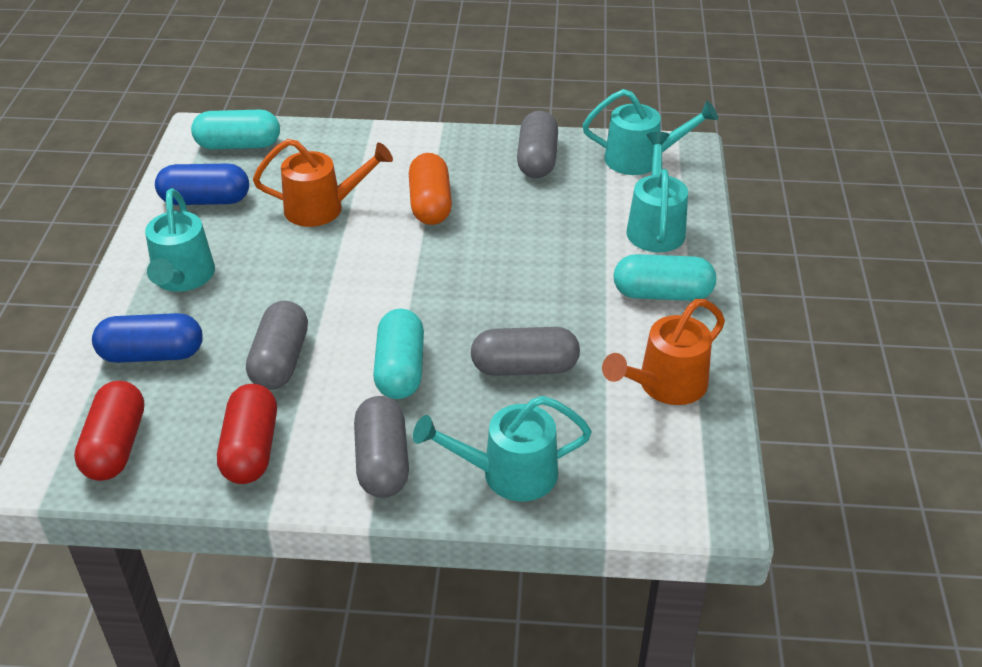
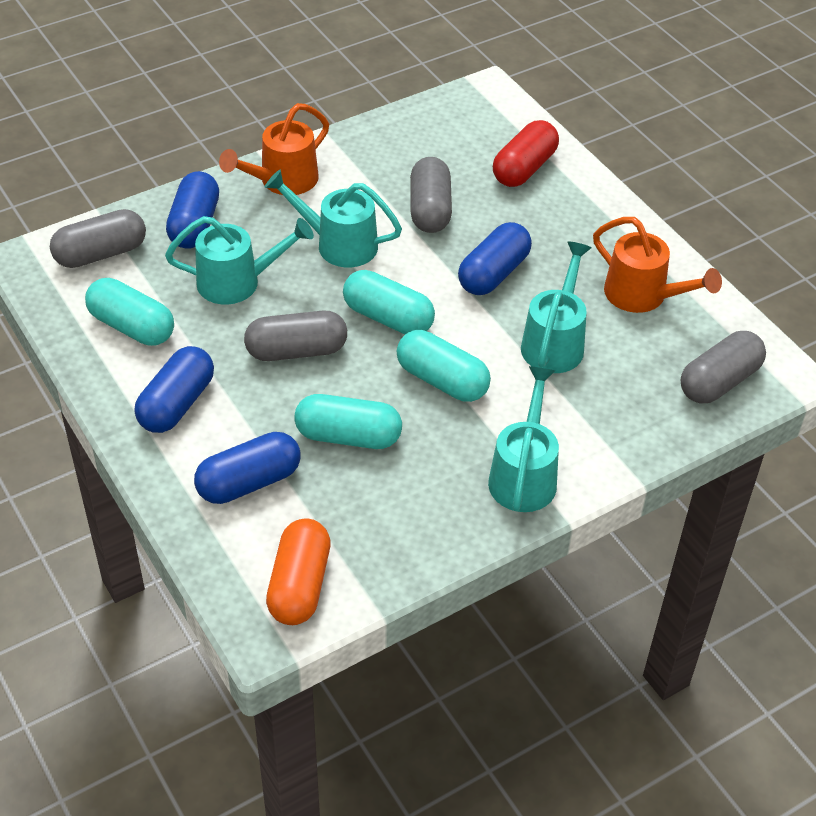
blue capsule: [92,313,203,363] [155,163,249,205] = 2 -> [135,346,214,433] [166,171,219,249] [194,432,300,504] [458,222,532,295] = 4
red capsule: [74,381,144,481] [217,384,277,484] = 2 -> [493,120,559,187] = 1
turquoise capsule: [191,110,280,149] [373,309,424,399] [613,254,716,301] = 3 -> [85,278,174,346] [294,394,402,449] [343,270,435,334] [397,330,491,402] = 4

